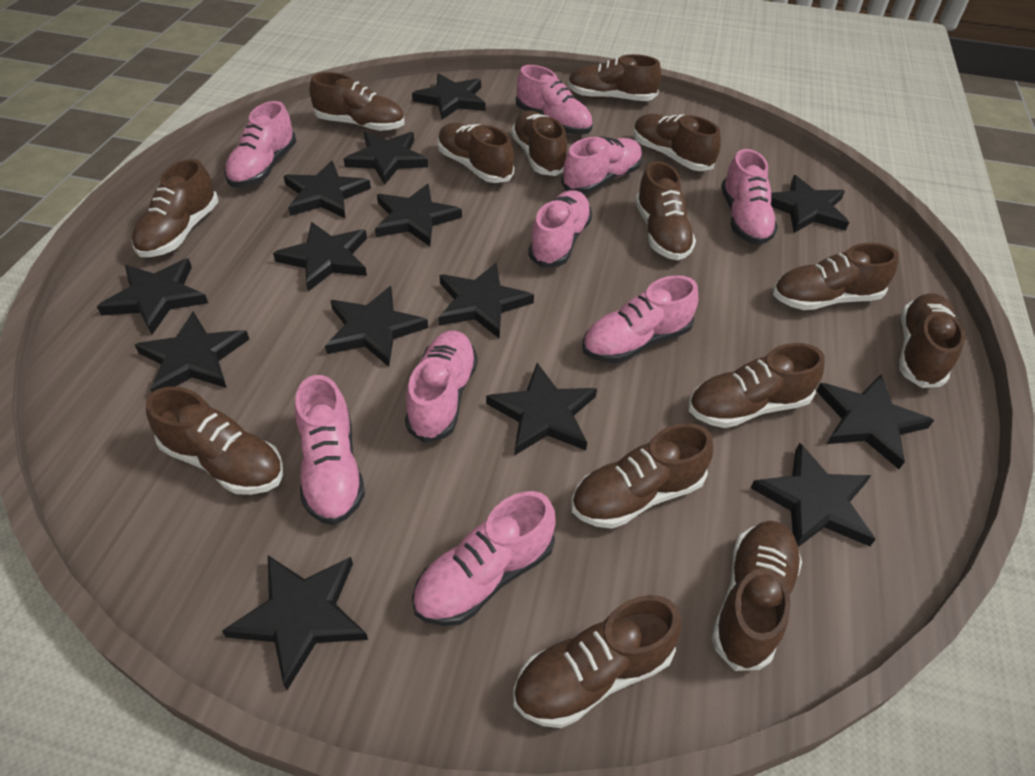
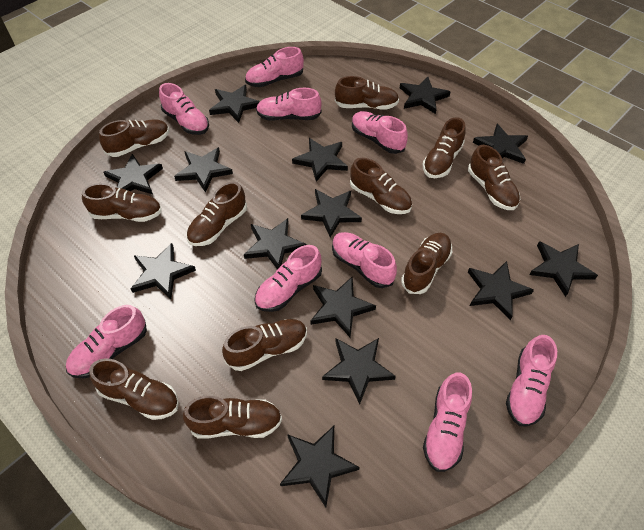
brown shoe: [132,159,218,257] [146,387,283,495] [310,72,405,131] [437,123,514,183] [511,111,567,176] [513,595,682,728] [568,54,661,101] [571,423,713,529] [633,114,721,171] [635,161,696,260] [689,343,825,428] [712,521,802,671] [773,243,899,310] [899,293,965,388] = 14 -> [82,183,162,222] [89,359,179,420] [99,119,169,157] [183,396,282,439] [186,182,247,246] [222,319,307,371] [335,76,399,110] [350,158,412,214] [401,233,452,294] [423,117,466,178] [468,145,520,210] = 11

